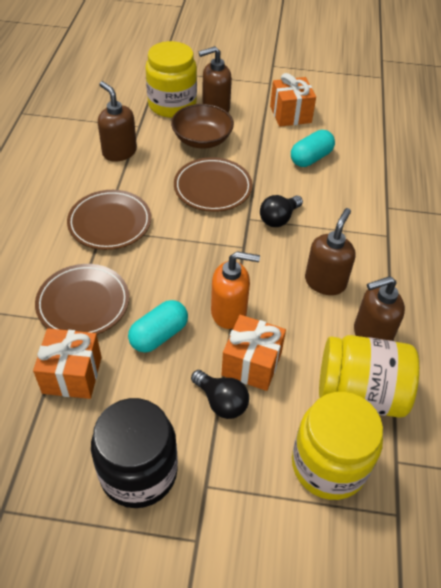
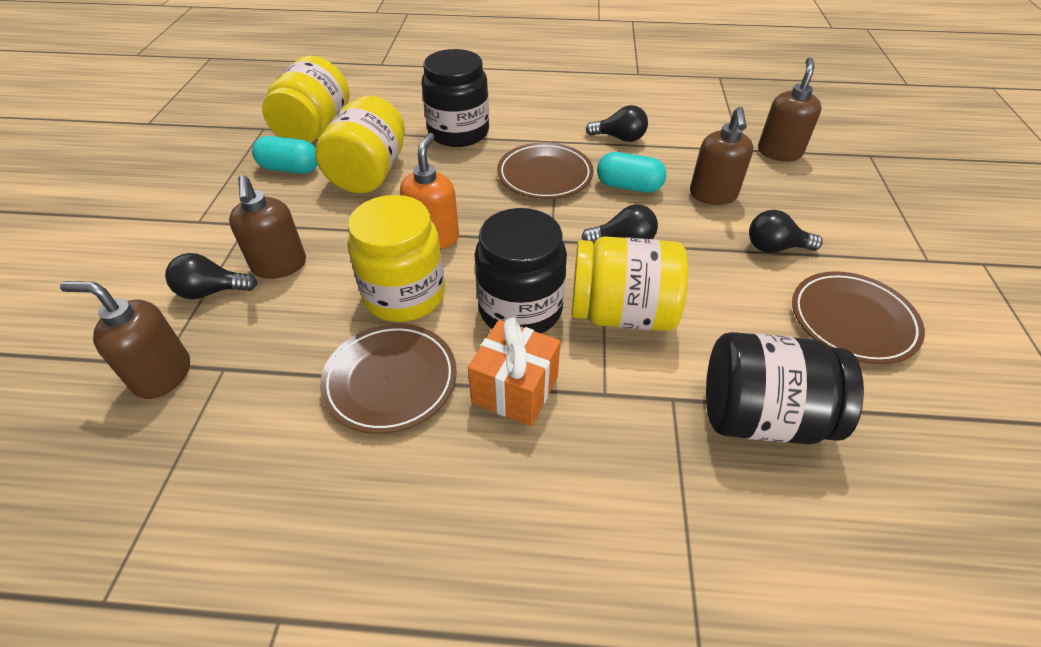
black jar: [91,398,178,508] = 1 -> [421,49,489,147] [474,208,567,334] [706,332,864,444] = 3
black light bulb: [191,370,249,419] [260,195,303,227] = 2 -> [165,253,257,299] [581,204,658,244] [586,105,648,142] [749,210,823,253] = 4
brown bowl: [171,104,234,148] = 1 -> none = 0
orange gift: [33,328,102,399] [221,315,286,391] [270,73,316,127] = 3 -> [468,318,561,426] = 1
yellow jar: [145,41,197,118] [292,392,383,500] [319,335,419,418] = 3 -> [262,56,349,143] [315,95,405,194] [347,195,445,322] [571,236,688,331] = 4

